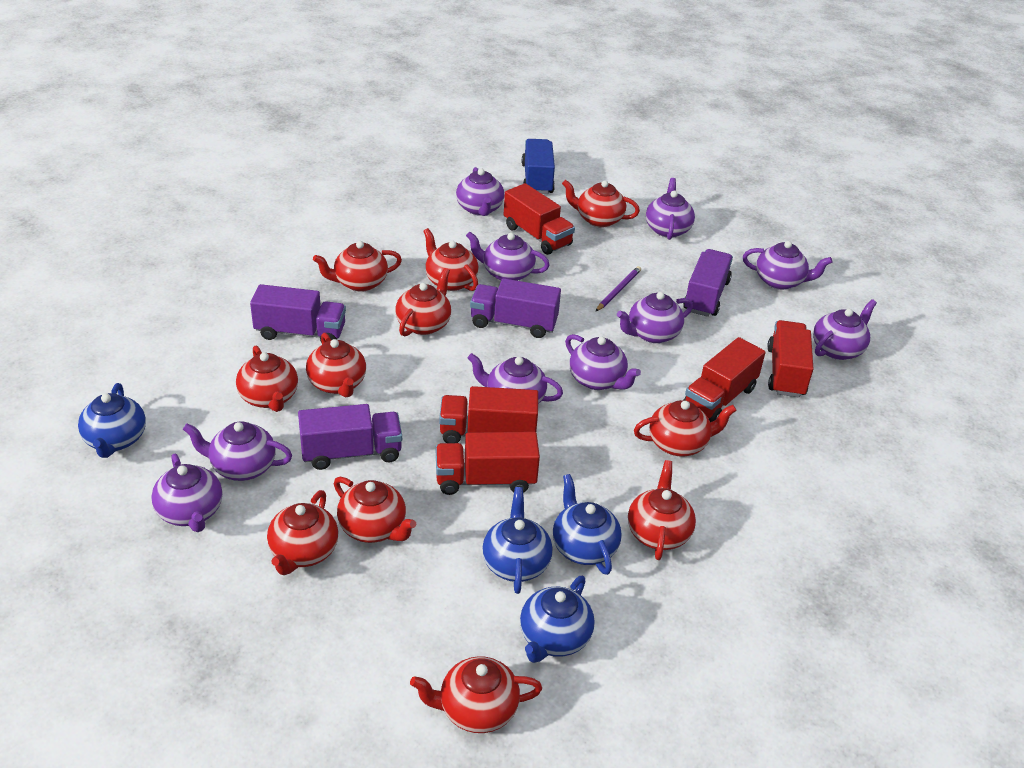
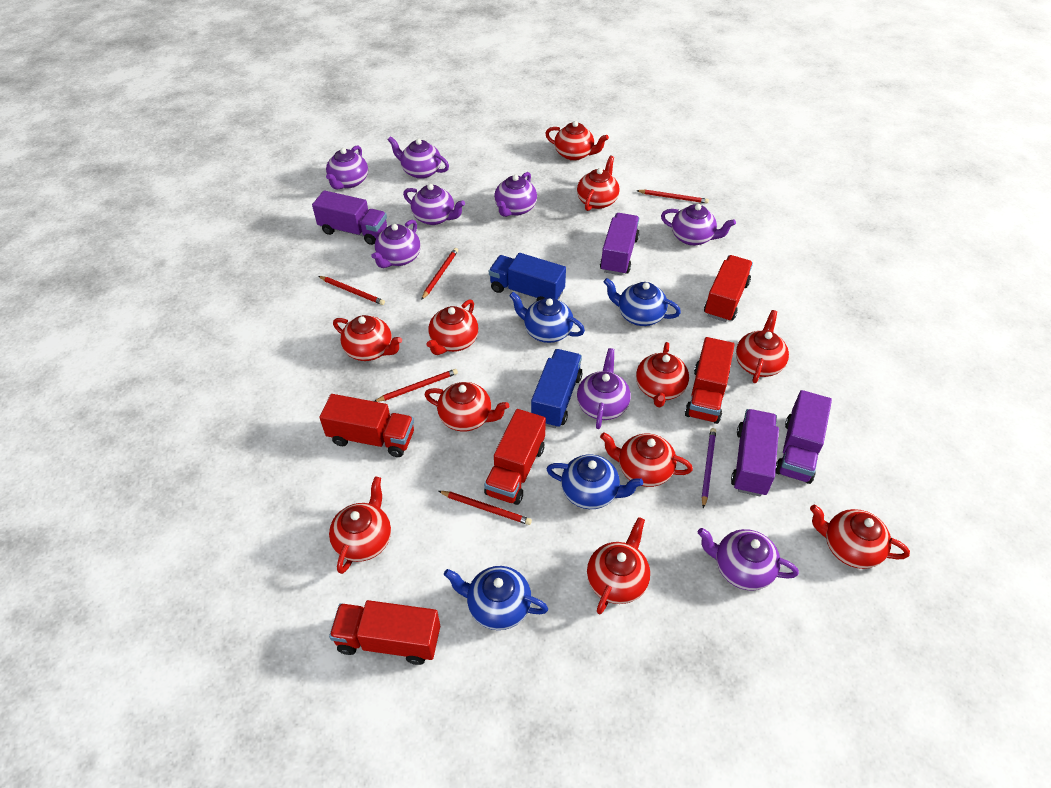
blue truck: [522,139,555,194] = 1 -> [489,253,566,301] [531,349,583,428] = 2
purple teapot: [151,454,222,532] [183,422,292,481] [456,167,504,216] [466,232,549,281] [468,353,563,404] [565,334,641,390] [617,292,693,343] [646,178,695,240] [743,241,833,290] [813,299,877,360] = 10 -> [326,145,368,189] [371,220,420,268] [388,136,449,179] [403,184,465,225] [494,172,537,217] [577,348,631,429] [661,204,736,246] [697,528,799,590] = 8
red pencil: none = 0 -> [318,276,385,305] [374,369,458,402] [421,248,458,300] [439,491,532,525] [636,190,709,203] = 5

